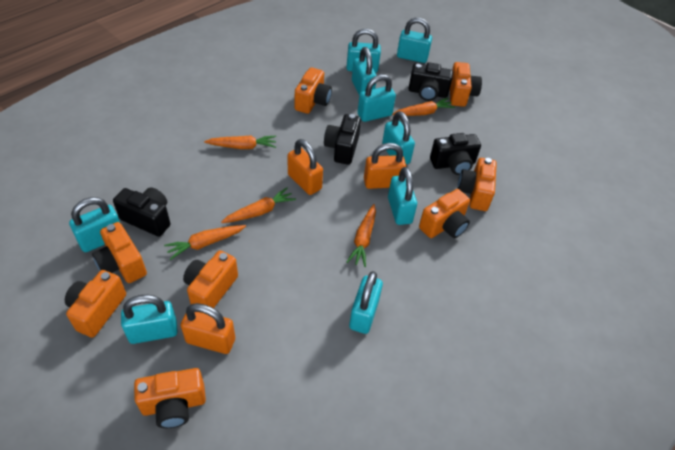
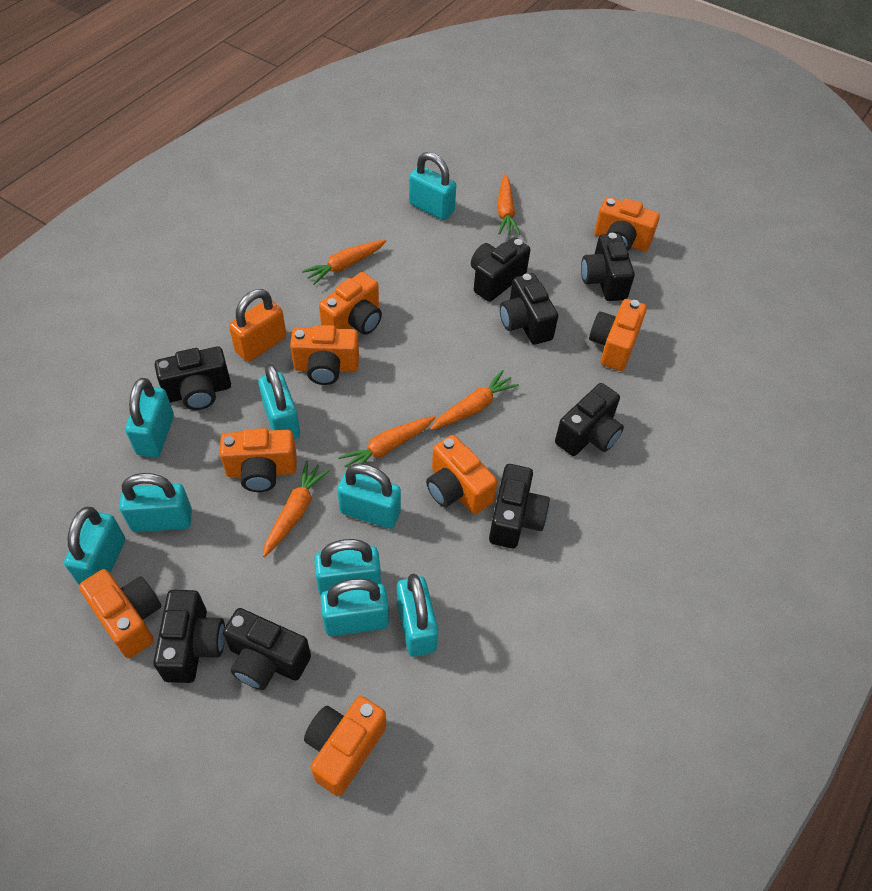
black camera: [113,187,170,237] [324,114,361,165] [408,62,453,101] [430,133,481,175] = 4 -> [153,590,225,683] [155,346,231,410] [223,608,311,690] [471,237,530,302] [489,464,550,549] [500,273,558,345] [555,383,624,456] [581,233,635,301] = 8
orange padlock: [180,303,235,354] [288,139,323,195] [364,143,406,189] = 3 -> [229,289,286,362] = 1

